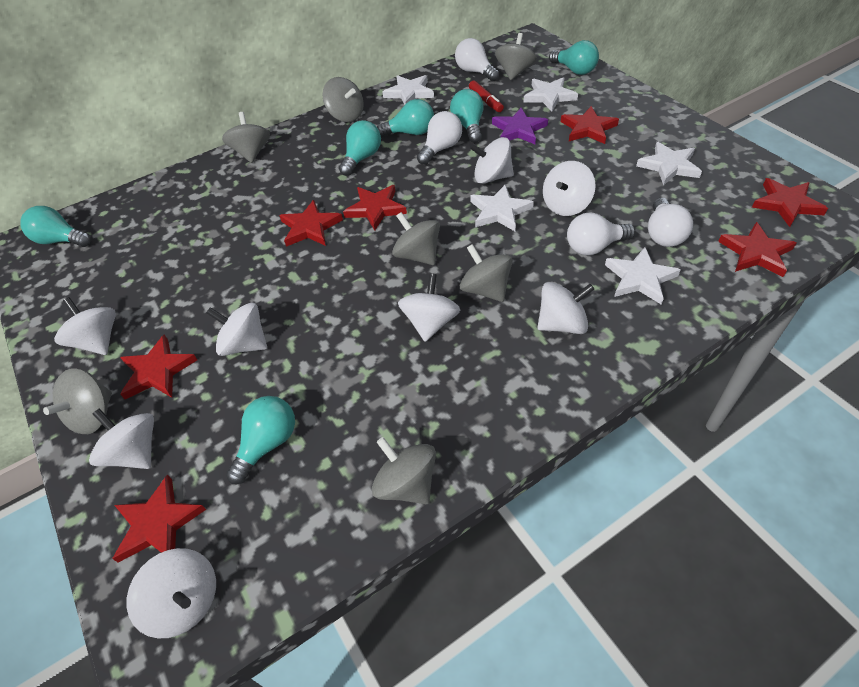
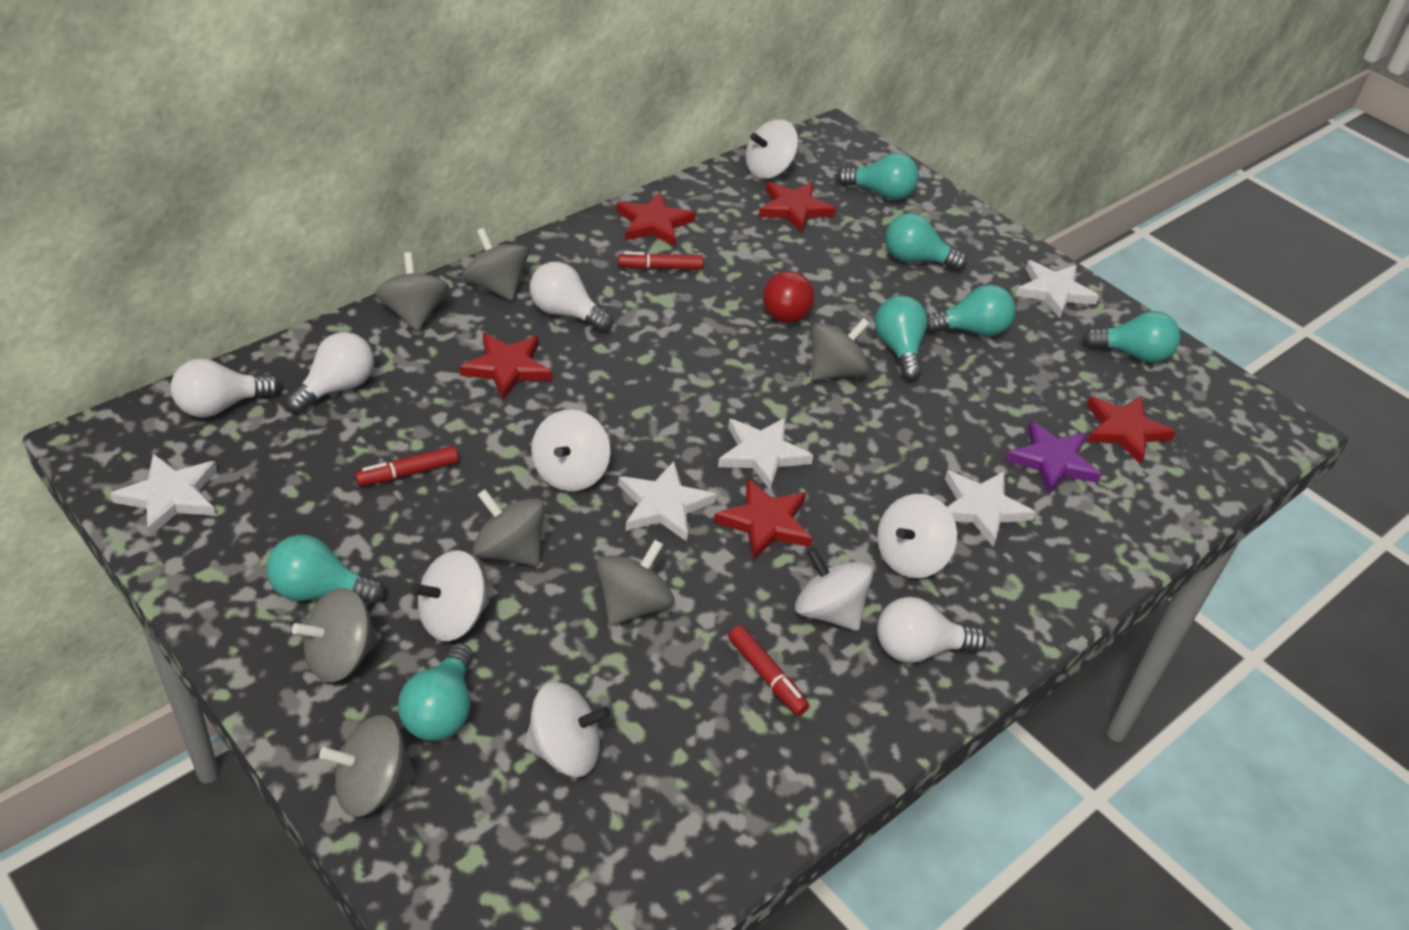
red light bulb: none = 0 -> [763,266,815,323] = 1
red marker: [469,80,504,112] = 1 -> [355,446,459,486] [618,252,704,270] [728,625,809,716] = 3
red star: [112,475,206,563] [120,335,197,399] [279,200,343,247] [343,185,407,231] [561,106,619,144] [718,222,797,277] [752,178,828,227] = 7 -> [460,333,552,400] [616,192,696,246] [714,478,813,561] [759,182,836,233] [1087,396,1176,464] = 5
turquoise light bulb: [20,206,91,247] [226,396,295,484] [339,120,381,176] [377,99,434,137] [450,89,483,143] [549,40,599,75] = 6 -> [266,535,385,605] [398,643,473,741] [837,153,919,200] [875,295,928,381] [885,213,967,271] [926,284,1016,336] [1083,311,1180,363] = 7
white spinning top: [54,297,116,355] [89,408,154,469] [127,548,216,638] [206,303,267,356] [398,274,460,342] [470,137,514,184] [537,282,594,334] [543,161,596,216] = 8 -> [411,550,489,641] [524,682,611,777] [531,409,610,491] [745,119,799,179] [795,547,873,631] [877,494,957,578] = 6

